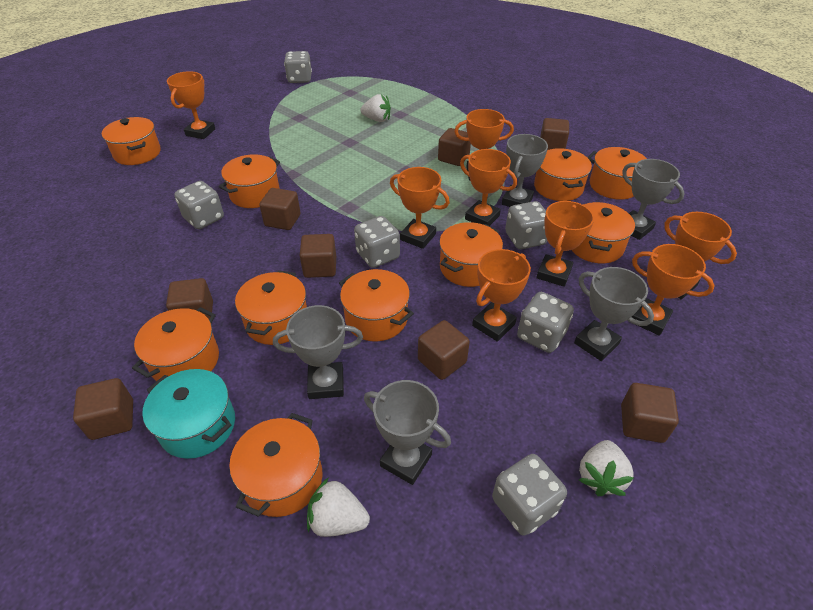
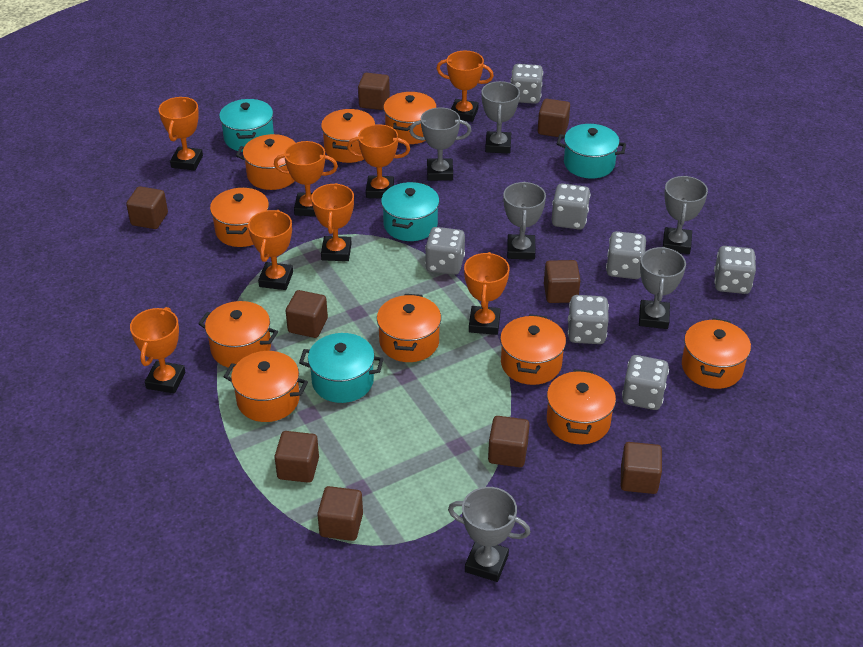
brown cube: [73,378,133,440] [166,278,213,319] [259,188,301,230] [300,234,336,278] [418,320,470,380] [438,128,471,166] [540,118,569,150] [621,383,679,443] = 8 -> [126,186,168,229] [275,431,319,483] [286,290,328,338] [317,486,363,541] [358,73,390,110] [488,416,530,467] [538,99,570,137] [544,260,580,303] [621,442,662,494] = 9
grey dice: [174,181,224,229] [284,51,312,83] [354,216,400,268] [492,454,567,536] [505,201,547,249] [517,292,574,353] = 6 -> [425,227,465,275] [511,64,543,104] [552,183,590,229] [568,295,609,344] [606,231,646,279] [622,355,669,410] [714,246,756,294] = 7
grey trophy: [273,305,363,399] [364,380,451,485] [502,134,548,207] [574,267,654,361] [622,159,685,240] = 5 -> [409,107,471,181] [448,487,530,582] [481,81,520,154] [503,182,546,260] [639,247,686,329] [663,176,708,254] = 6
turquoise pot: [142,369,235,459] = 1 -> [219,99,274,152] [299,333,384,403] [381,182,439,241] [557,124,626,179] = 4
white strawberry: [307,477,370,537] [360,94,391,122] [579,440,634,496] = 3 -> none = 0

